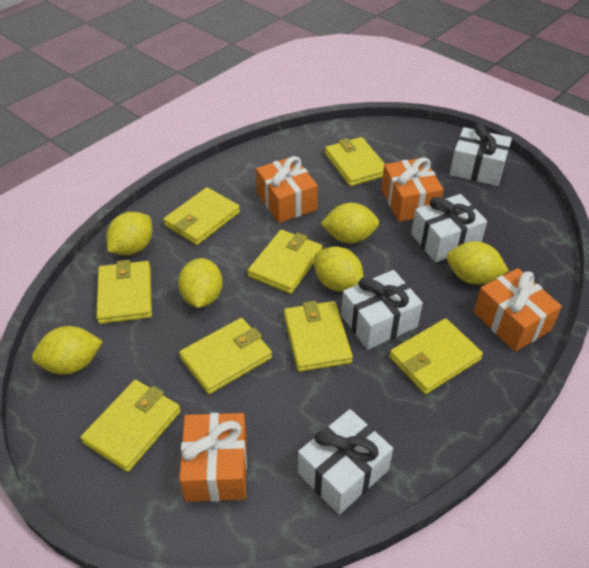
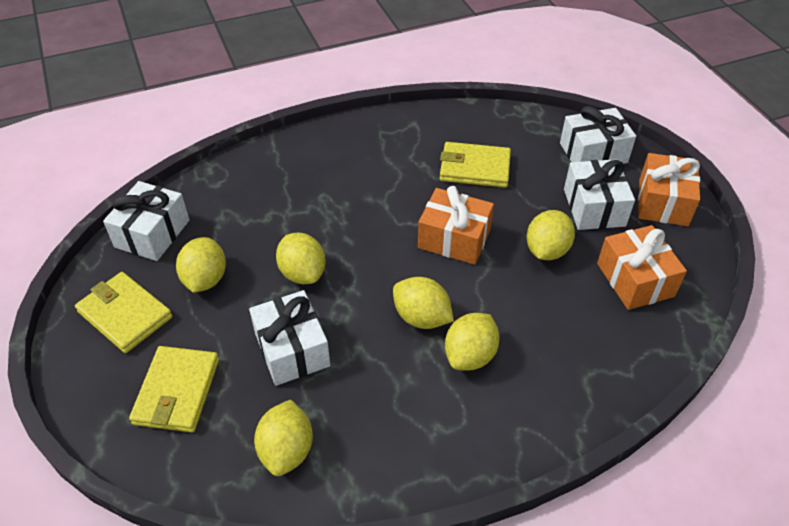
orange gift: [179,413,247,502] [256,156,318,223] [381,157,444,222] [474,268,562,352] = 4 -> [418,186,494,265] [597,225,687,310] [638,153,700,226] = 3
yellow wallet: [81,380,181,472] [96,260,152,324] [163,187,240,245] [179,318,272,394] [248,230,323,294] [284,301,353,372] [325,137,385,186] [389,318,483,394] = 8 -> [75,272,172,353] [129,346,219,432] [440,142,511,188] = 3

